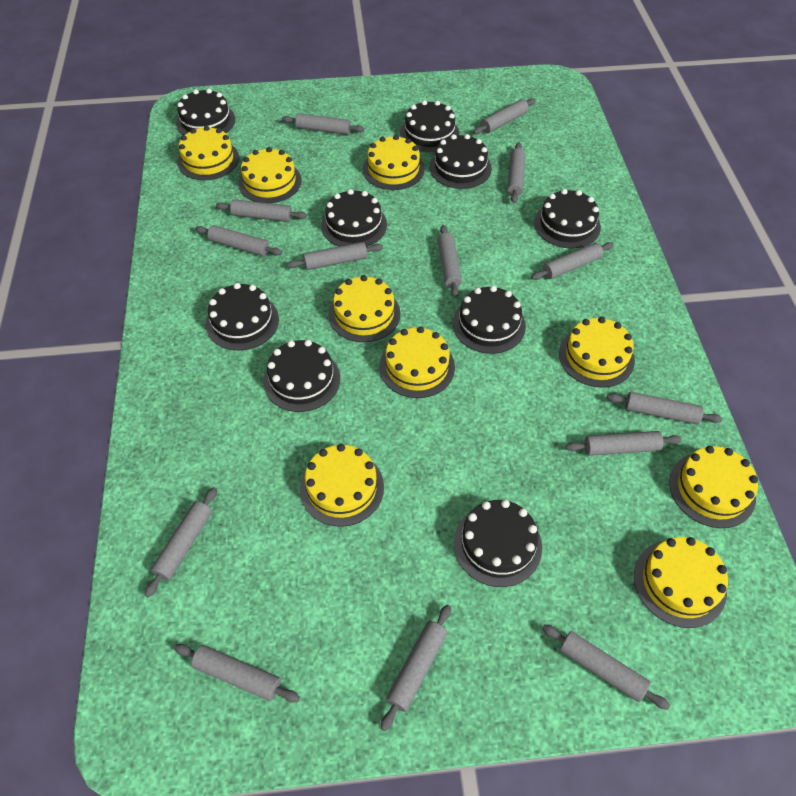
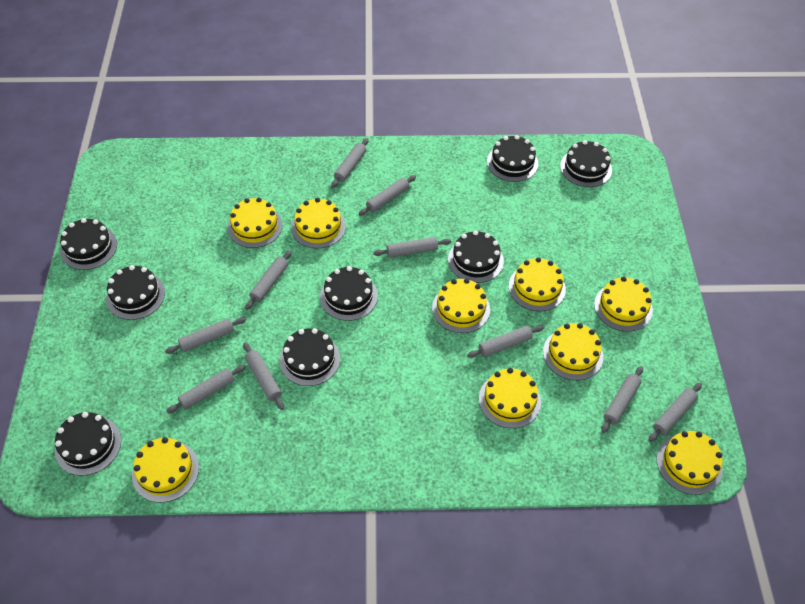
black cake: [176,89,235,135] [206,283,279,351] [263,340,340,412] [321,189,387,247] [400,100,459,152] [430,134,492,189] [453,286,526,354] [454,500,542,587] [534,189,601,249] = 9 -> [55,412,121,476] [60,218,117,270] [106,265,165,320] [279,328,340,386] [320,266,378,321] [448,230,504,283] [487,135,538,182] [560,140,612,187] = 8
grey rolling pin: [145,487,217,597] [174,644,300,703] [195,225,282,256] [216,199,307,222] [282,113,364,135] [287,242,383,270] [381,605,451,731] [437,225,462,298] [473,98,536,134] [507,143,525,203] [531,242,614,280] [542,624,670,710] [566,431,681,456] [607,392,723,425] = 14 -> [165,317,246,354] [166,365,246,413] [243,342,284,410] [245,250,292,310] [331,138,369,188] [359,175,416,216] [373,237,451,258] [467,325,544,358] [601,366,643,433] [649,383,702,442] = 10

